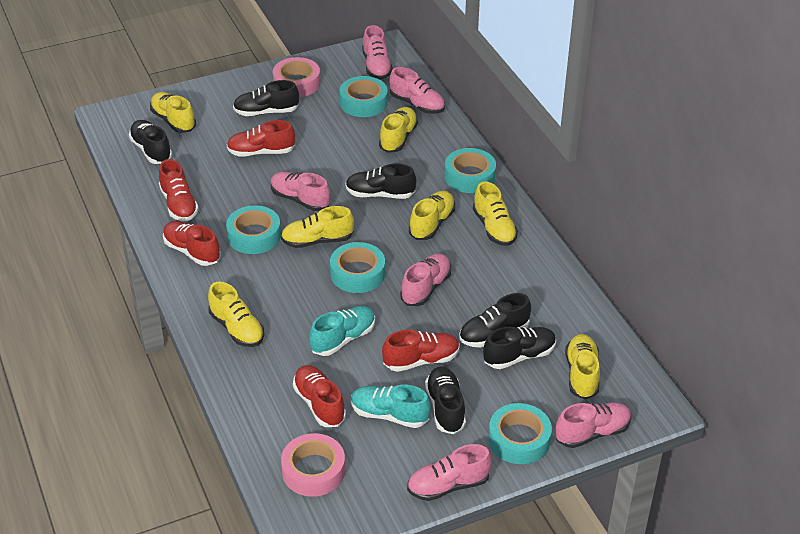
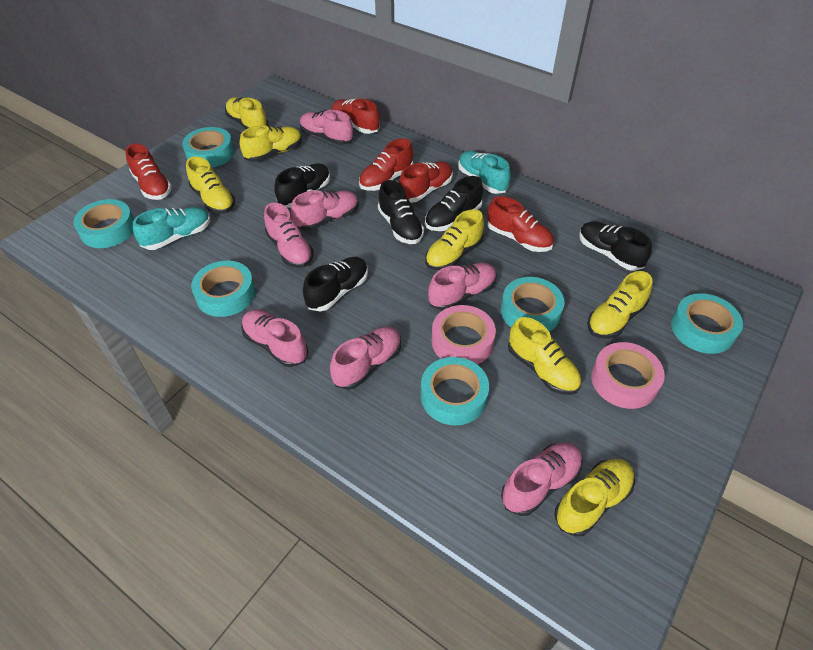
black shoe: [129,120,172,164] [233,80,299,116] [345,164,416,199] [425,367,466,434] [459,293,531,348] [483,327,556,369] = 6 -> [274,163,330,208] [303,257,368,311] [378,180,424,244] [425,176,483,231] [579,221,652,271] = 5
pink shoe: [271,172,330,211] [362,25,393,80] [390,67,445,114] [400,253,451,306] [407,444,492,501] [555,402,632,448] = 6 -> [241,310,308,367] [264,202,314,268] [291,190,359,231] [300,110,353,145] [330,327,401,390] [428,263,497,310] [501,442,583,516] = 7
turquoise tape: [226,205,281,254] [330,242,385,293] [340,76,388,117] [445,148,496,193] [488,403,552,464] = 5 -> [73,199,134,248] [182,127,234,168] [191,261,256,317] [421,357,489,425] [501,277,564,332] [671,293,743,354] = 6

